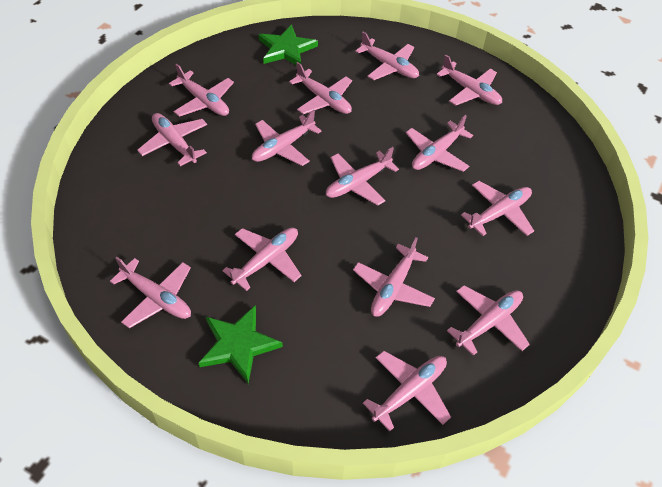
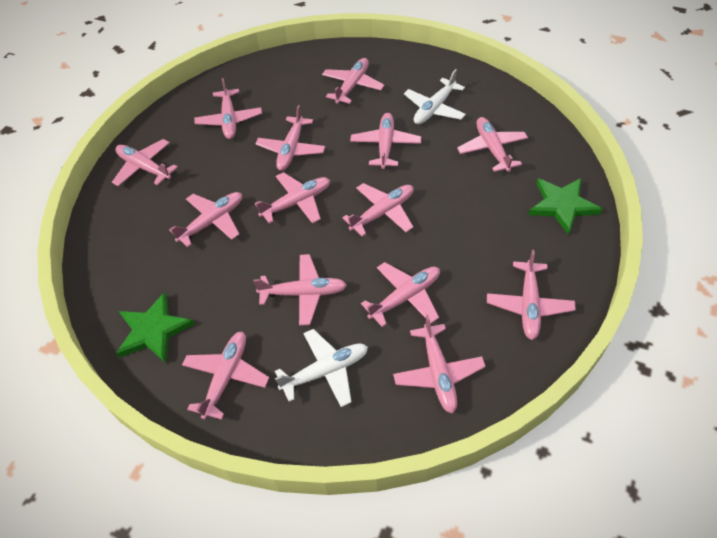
white plane: none = 0 -> [275,329,368,407] [404,69,466,124] = 2

